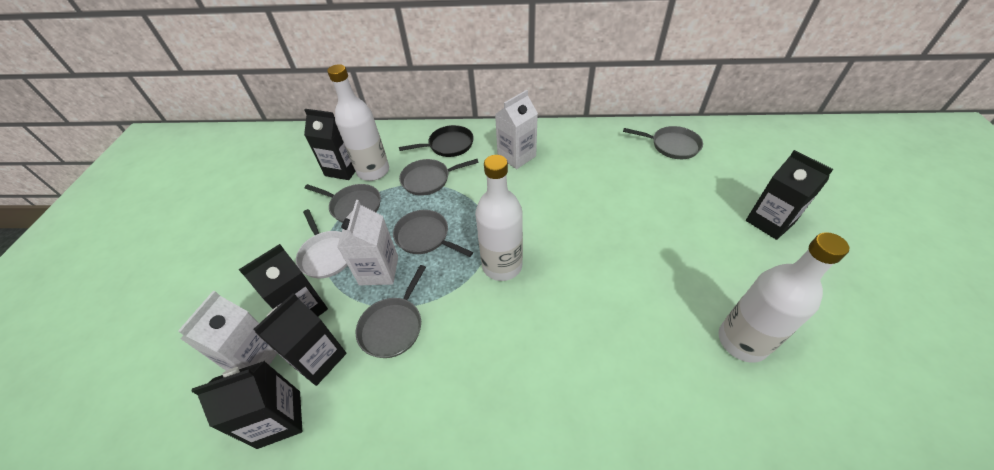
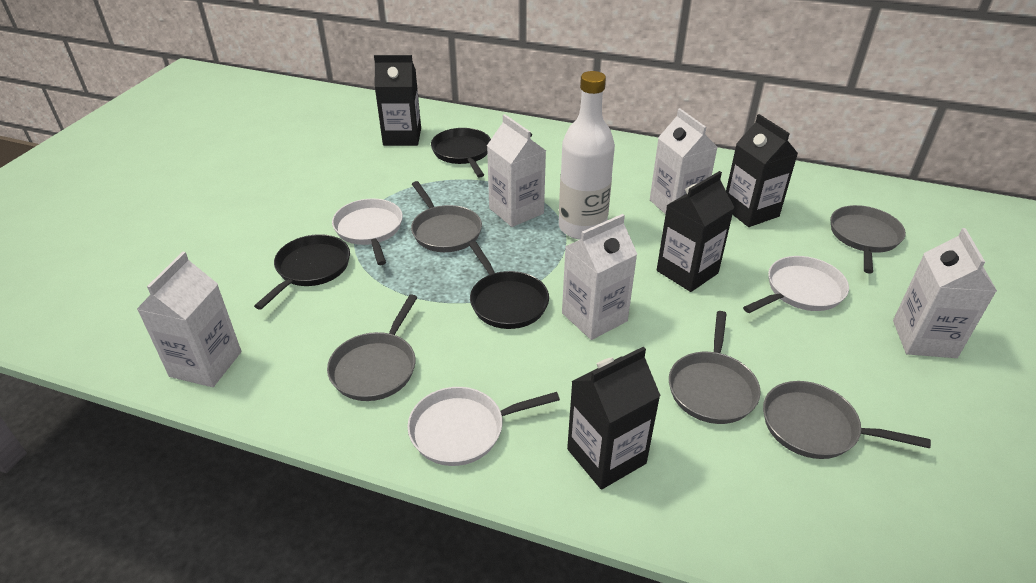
black carton: [192,361,302,449] [239,244,328,316] [254,293,347,386] [304,109,356,180] [746,150,833,240] = 5 -> [374,55,421,146] [567,346,661,490] [657,171,735,292] [726,114,798,227] = 4
black pan: [399,125,474,157] = 1 -> [254,234,350,310] [431,128,491,178] [469,241,549,329] = 3
white bottle: [327,64,389,181] [475,155,523,281] [719,232,849,363] = 3 -> [559,71,615,240] = 1
white carton: [178,291,278,371] [337,200,398,285] [495,90,538,169] = 3 -> [137,252,241,387] [487,114,546,227] [562,214,637,340] [650,108,718,214] [893,228,997,358] = 5
white pan: [296,209,348,278] = 1 -> [332,199,403,265] [408,387,560,466] [743,256,849,313] = 3

